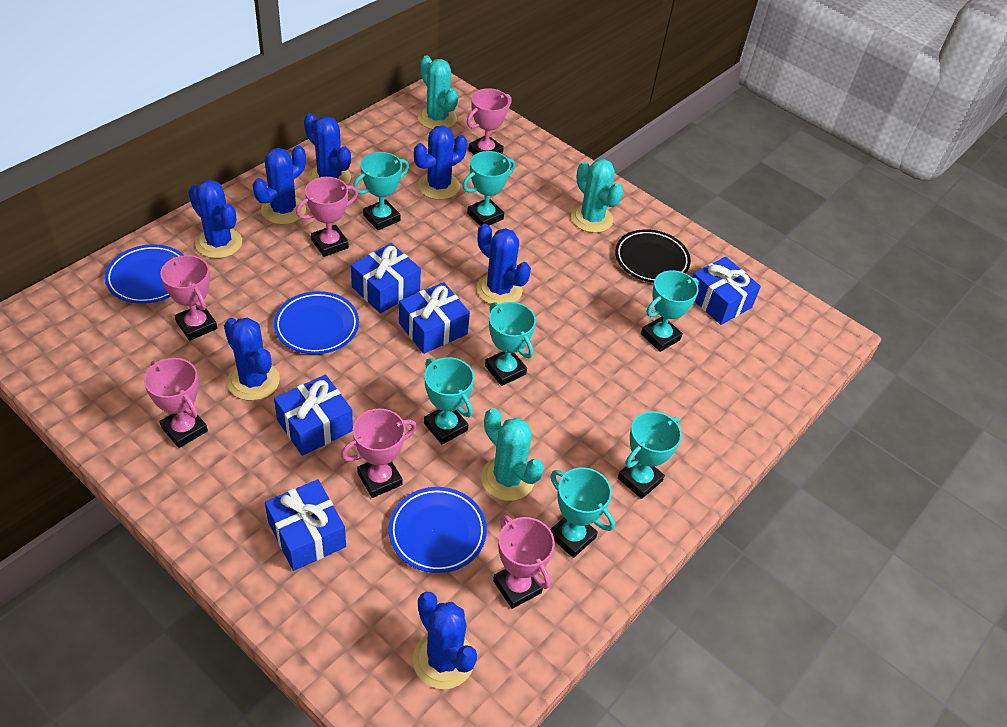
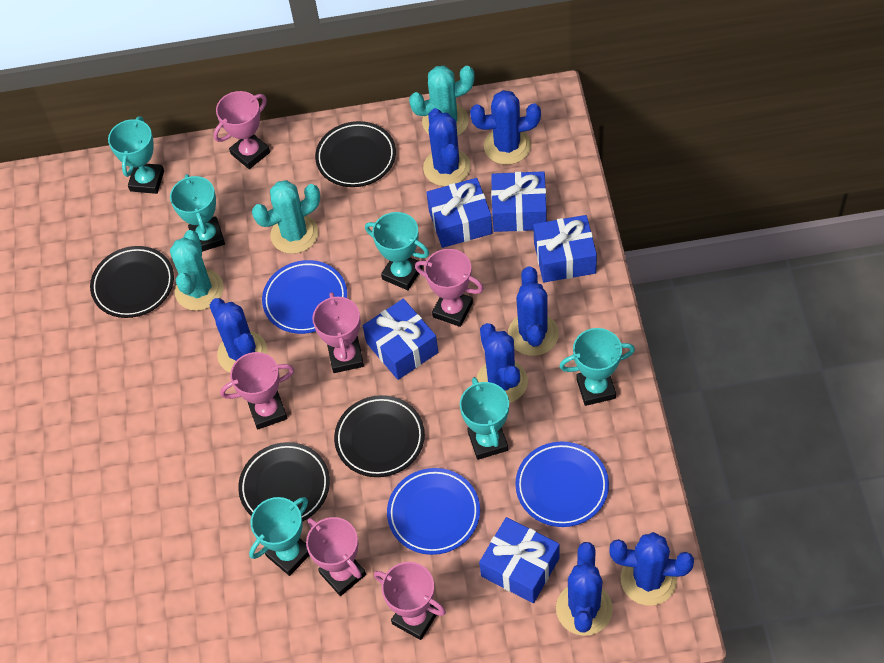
black plate: [615,229,691,283] = 1 -> [90,246,174,318] [238,442,330,522] [315,121,396,187] [334,395,425,477] = 4
turquoise trophy: [353,152,409,230] [424,357,474,445] [462,151,515,226] [485,302,536,386] [550,467,615,558] [618,411,682,499] [641,270,699,352] = 7 -> [108,116,164,194] [170,174,225,252] [249,497,310,576] [365,212,429,290] [460,377,509,460] [559,328,635,406] = 6

